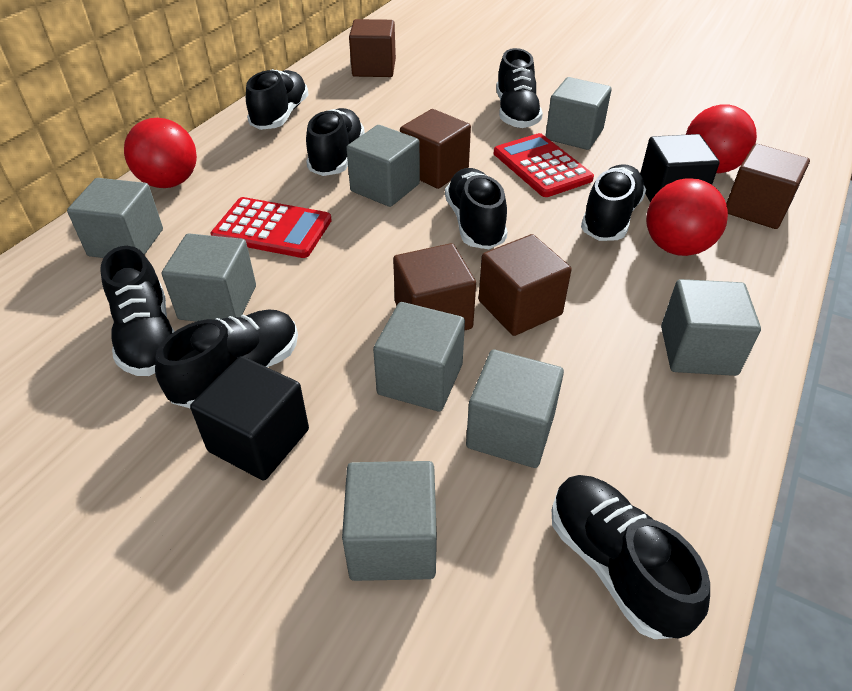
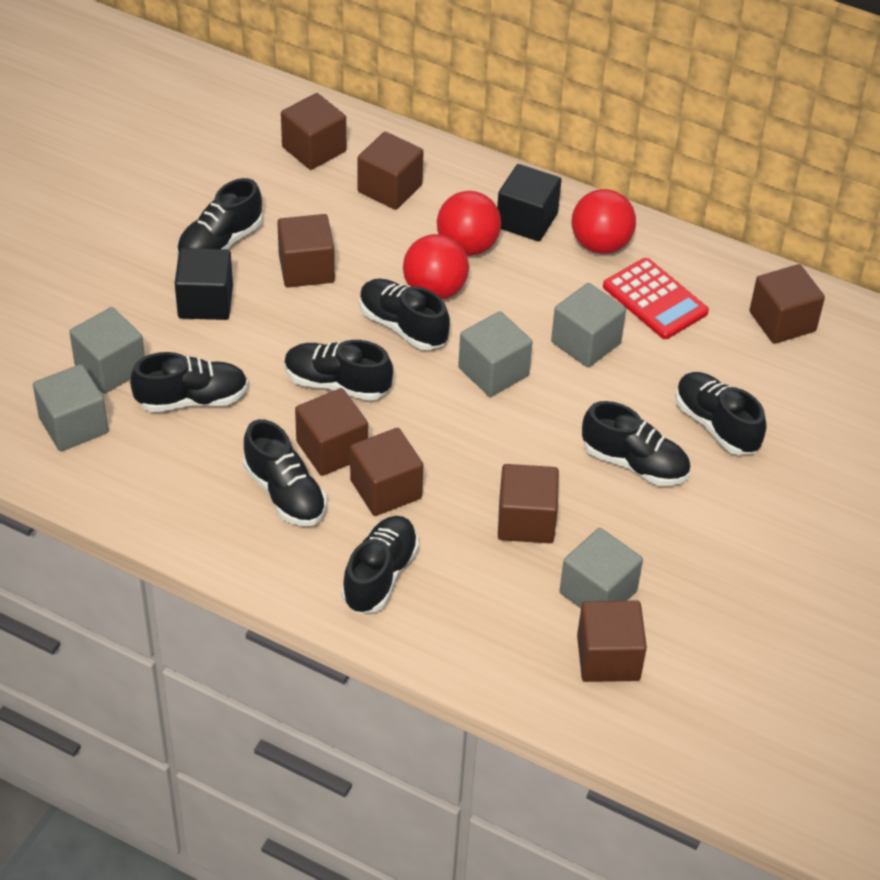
brown cube: [349,19,396,77] [393,243,476,331] [400,109,471,189] [479,234,572,336] [726,144,810,229] = 5 -> [277,214,335,287] [281,93,346,170] [295,388,368,476] [350,428,423,516] [358,132,424,210] [498,464,559,543] [577,601,647,682] [750,264,825,344] = 8
grey cube: [67,178,163,258] [162,233,256,322] [342,461,437,581] [346,125,420,207] [373,302,465,411] [466,350,564,468] [545,77,612,150] [661,279,761,376] = 8 -> [33,364,109,451] [69,307,145,394] [458,311,533,397] [551,283,626,368] [560,528,643,608] = 5
red calculator: [211,197,332,258] [494,133,594,197] = 2 -> [603,258,709,339] = 1

